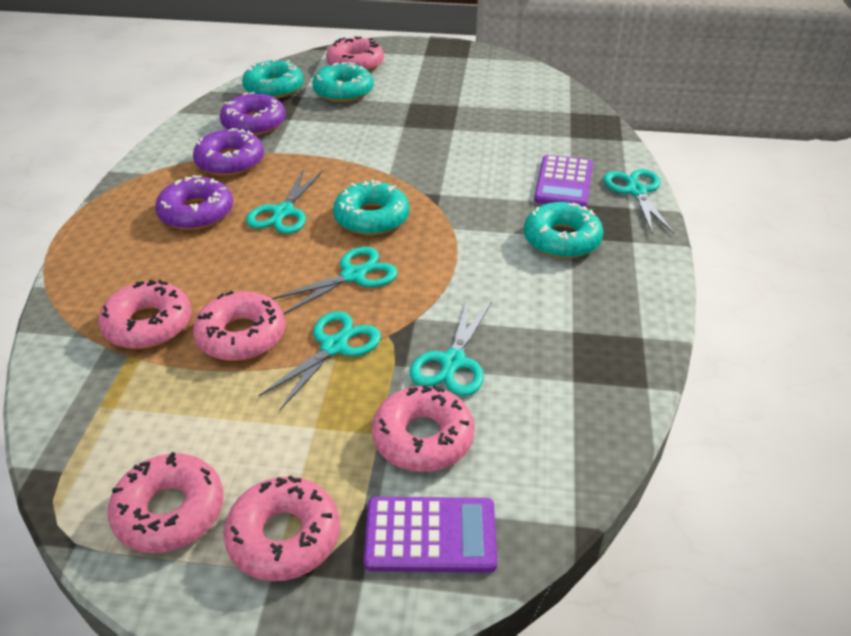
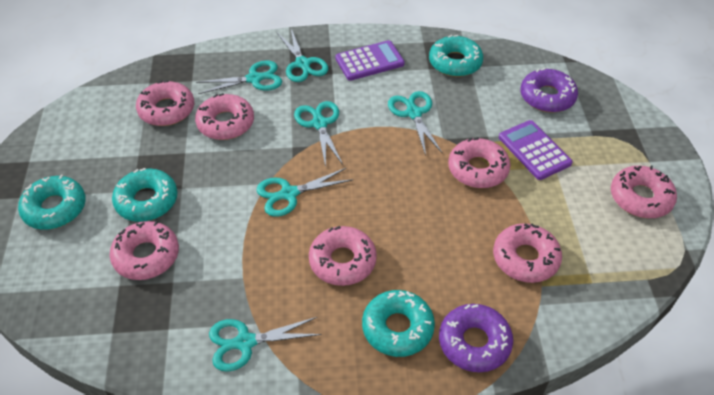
pink donut: [98,280,191,349] [108,452,224,553] [193,291,285,361] [223,475,340,581] [326,36,384,71] [372,385,475,472] = 6 -> [110,221,179,280] [136,80,194,126] [195,93,254,140] [309,226,377,286] [448,137,511,188] [493,223,562,283] [611,166,677,218] = 7
purple donut: [155,175,233,230] [193,128,264,176] [220,92,286,136] = 3 -> [439,304,513,372] [520,68,578,113] = 2
turquoise scissors: [246,169,323,234] [258,311,381,410] [271,247,398,314] [410,298,492,396] [603,169,674,235] = 5 -> [196,60,282,94] [209,317,322,372] [256,168,353,217] [277,29,328,82] [294,101,343,168] [388,91,442,156] = 6

